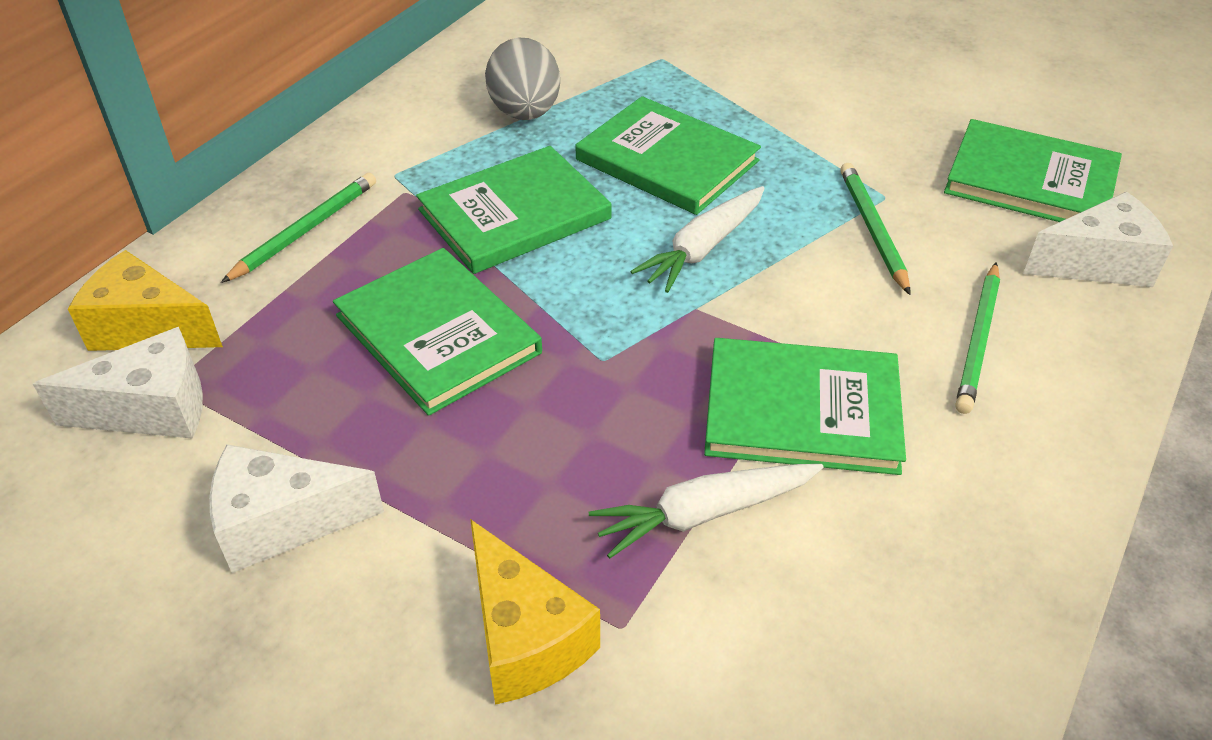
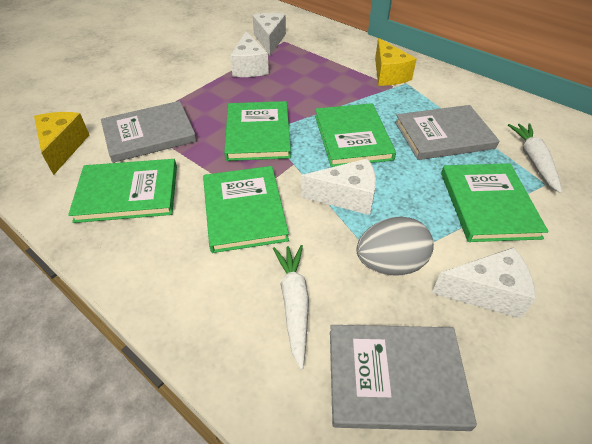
green pencil: [221,173,376,283] [840,163,910,295] [955,262,1000,414] = 3 -> none = 0
grey book: none = 0 -> [101,101,197,163] [330,325,477,431] [395,105,499,160] = 3
white cheese: [33,327,203,439] [209,444,384,573] [1023,192,1173,287] = 3 -> [230,31,269,77] [252,13,286,56] [301,158,376,215] [432,247,536,319] = 4

